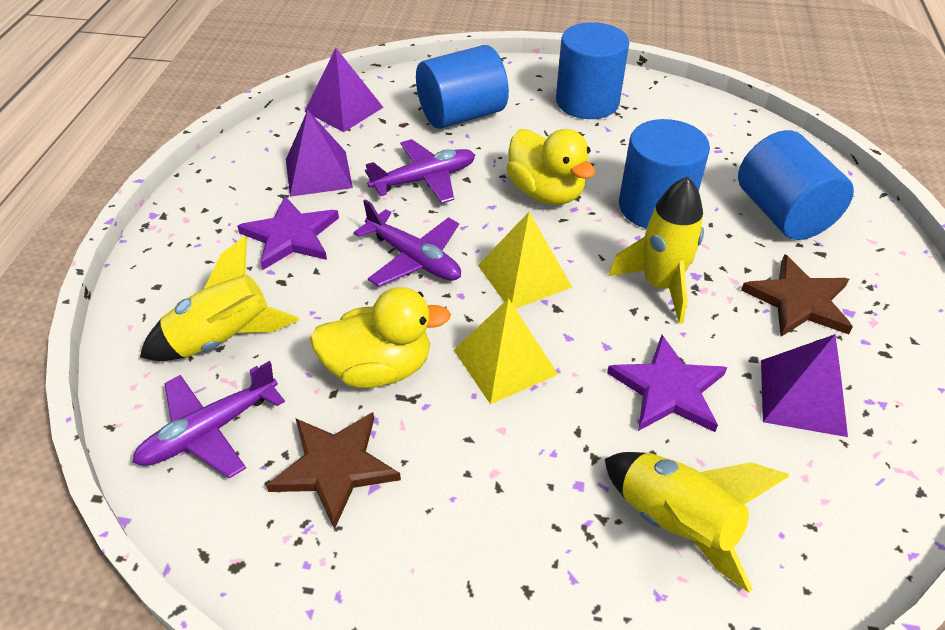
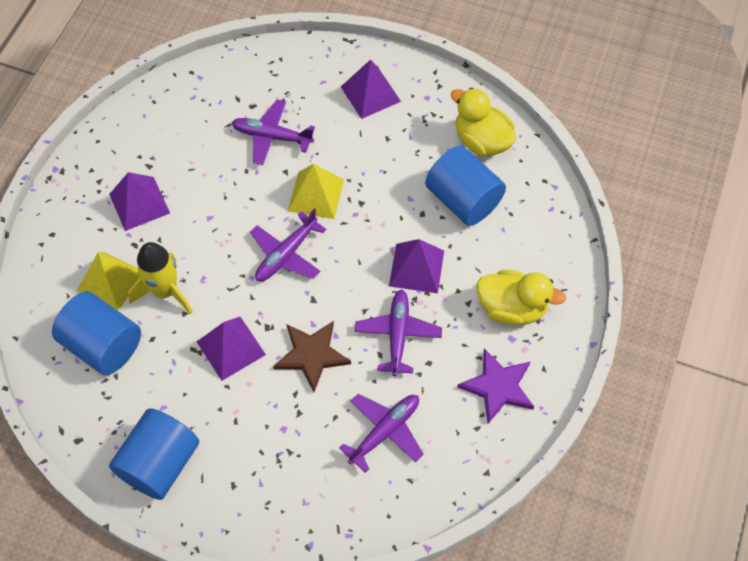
blue cylinder: [416,45,509,129] [556,22,629,119] [619,119,710,229] [738,130,854,240] = 4 -> [52,292,141,375] [109,408,199,500] [425,146,506,226] = 3
brown star: [266,412,401,530] [741,254,853,337] = 2 -> [273,321,351,392] = 1
purple plane: [132,361,285,479] [353,199,461,287] [365,139,475,204] = 3 -> [231,100,315,165] [250,208,327,281] [339,394,423,473] [355,289,442,376] = 4
purple pyramid: [286,110,353,197] [304,48,384,132] [761,334,848,437] = 3 -> [109,172,170,231] [197,317,266,381] [341,59,401,119] [389,239,444,293] = 4
purple star: [237,196,339,270] [607,335,727,432] = 2 -> [457,348,534,423] = 1
yellow rocket: [140,236,299,361] [605,452,789,592] [608,177,704,324] = 3 -> [128,242,193,314] = 1

